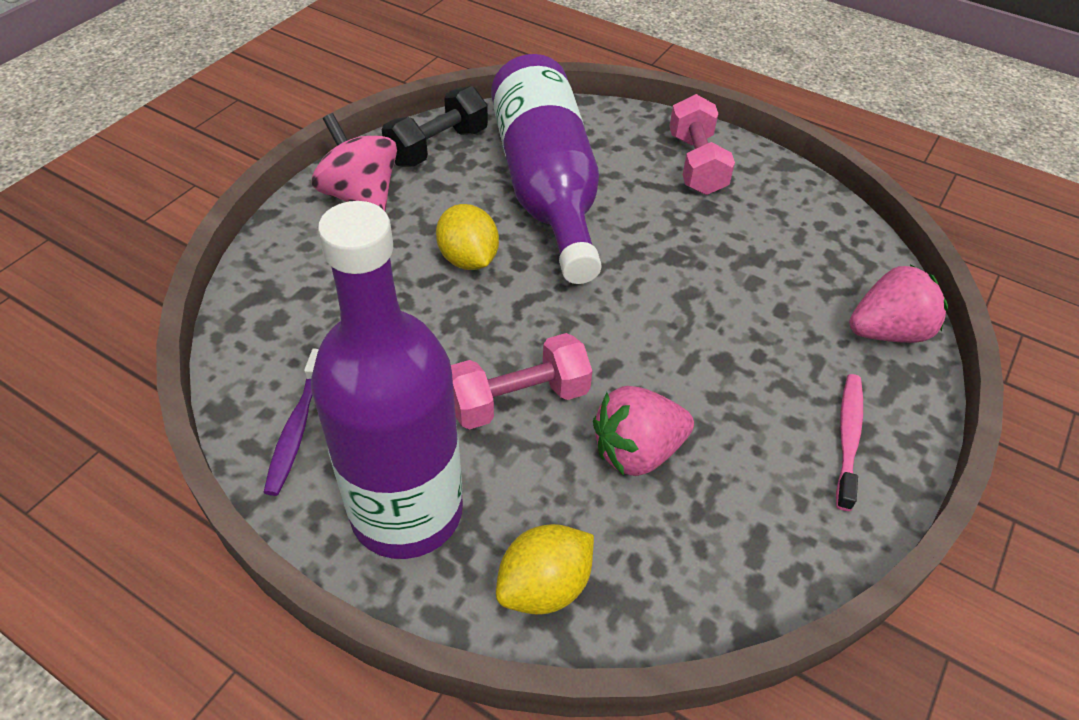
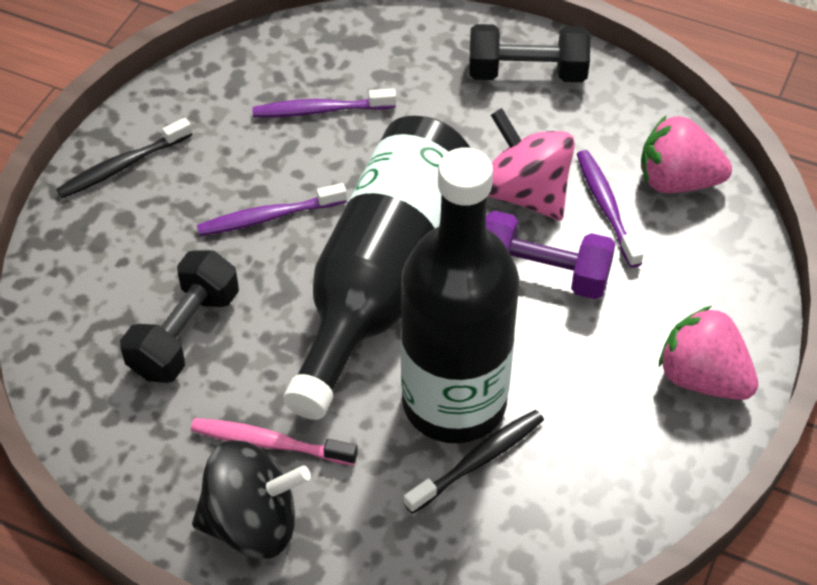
black bottle: none = 0 -> [283,116,470,420] [401,147,519,443] = 2
black dumbbell: [382,86,488,167] = 1 -> [120,250,239,383] [469,24,590,82] = 2
black spinning top: none = 0 -> [192,440,311,559] = 1
black toothbrush: none = 0 -> [56,118,192,198] [404,410,544,514] = 2
pink dumbbell: [451,333,592,430] [669,94,735,195] = 2 -> none = 0
purple bottle: [311,201,463,559] [491,54,602,284] = 2 -> none = 0
purple dumbbell: none = 0 -> [486,211,615,299] = 1
purple toothbrush: [263,349,319,496] = 1 -> [197,183,347,236] [252,88,396,117] [577,150,644,268] = 3
yellow lemon: [436,204,499,270] [496,524,594,615] = 2 -> none = 0

